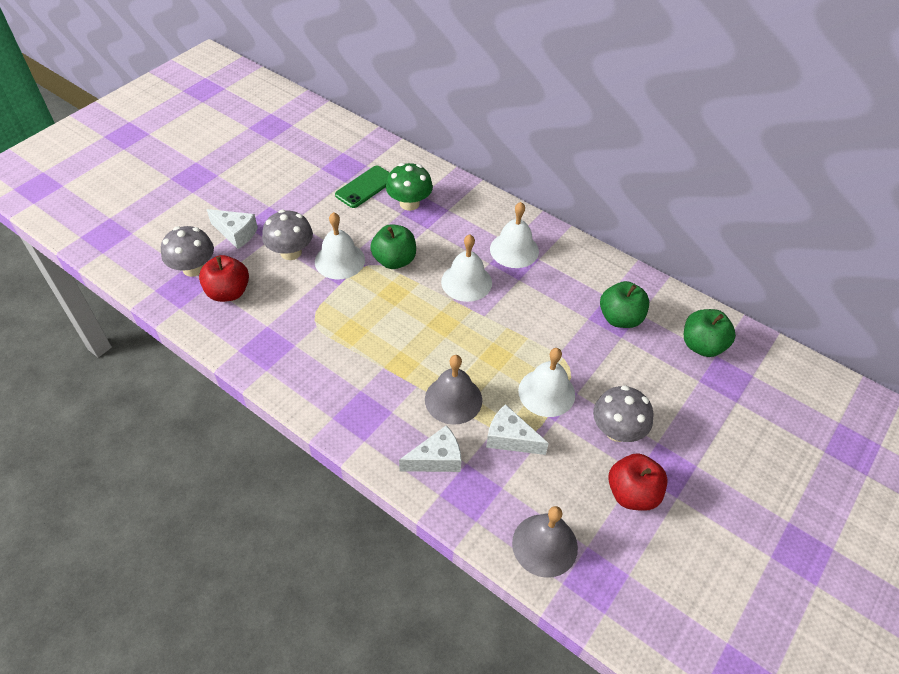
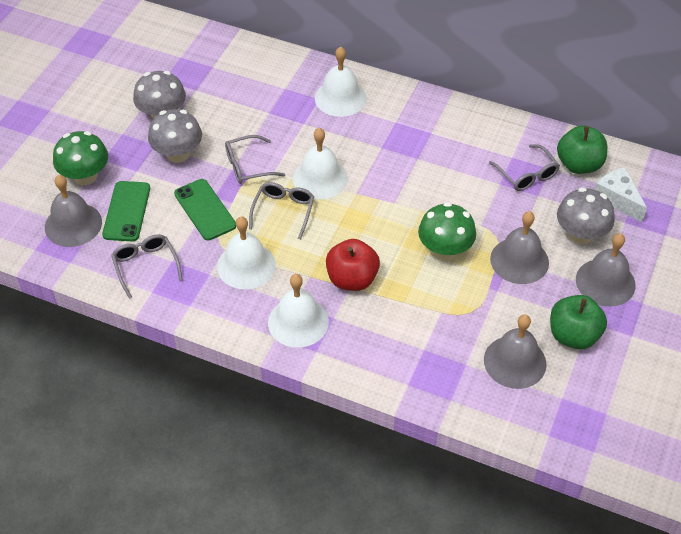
green apple: [370,224,416,269] [600,281,649,328] [684,309,736,357] = 3 -> [550,295,607,349] [557,125,607,174] = 2
green mushroom: [386,163,433,211] = 1 -> [53,131,108,185] [418,202,476,260] = 2
green phone: [335,165,390,208] = 1 -> [102,181,150,241] [174,179,236,241] = 2
grey bell: [425,355,482,425] [512,506,578,578] = 2 -> [45,175,102,247] [484,314,547,389] [490,211,549,284] [576,233,636,307] = 4
grey glasses: none = 0 -> [111,234,183,299] [225,135,285,184] [249,182,314,240] [489,144,560,191] = 4
red apple: [199,255,249,302] [608,453,668,511] = 2 -> [326,239,380,291] = 1
white cheese: [207,209,258,249] [399,425,462,472] [486,404,549,455] = 3 -> [595,167,647,222] = 1

